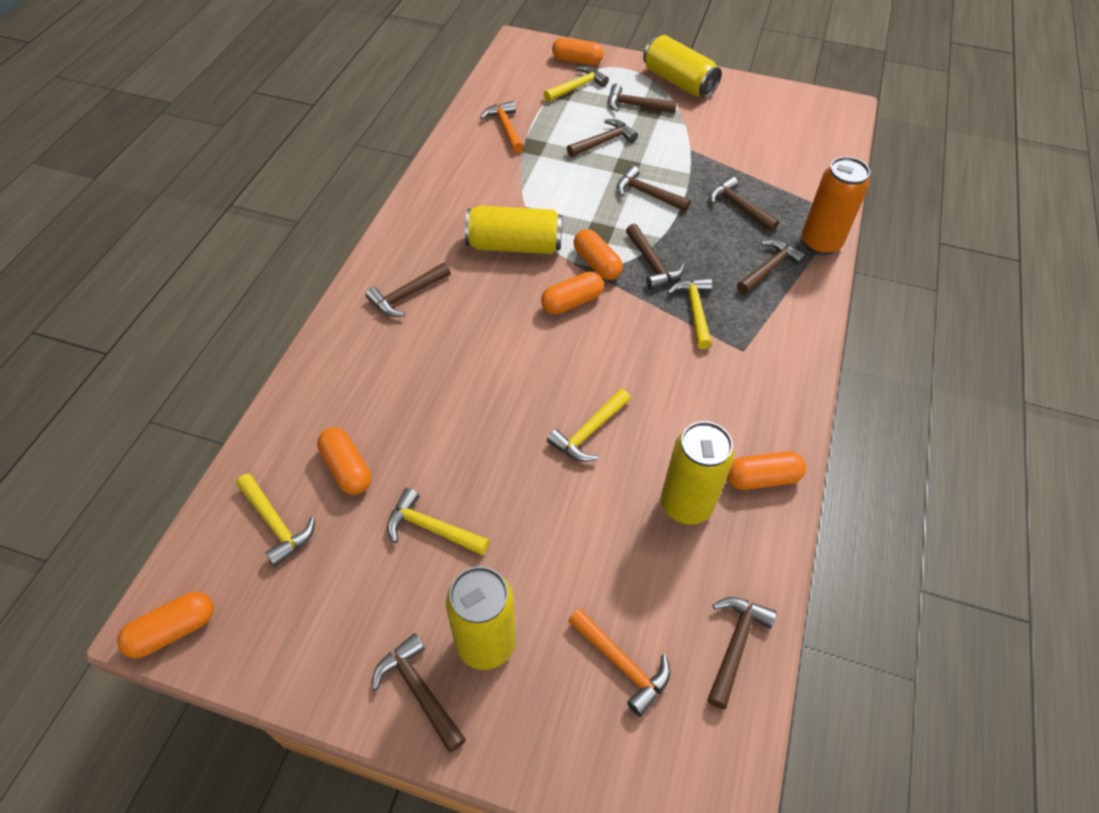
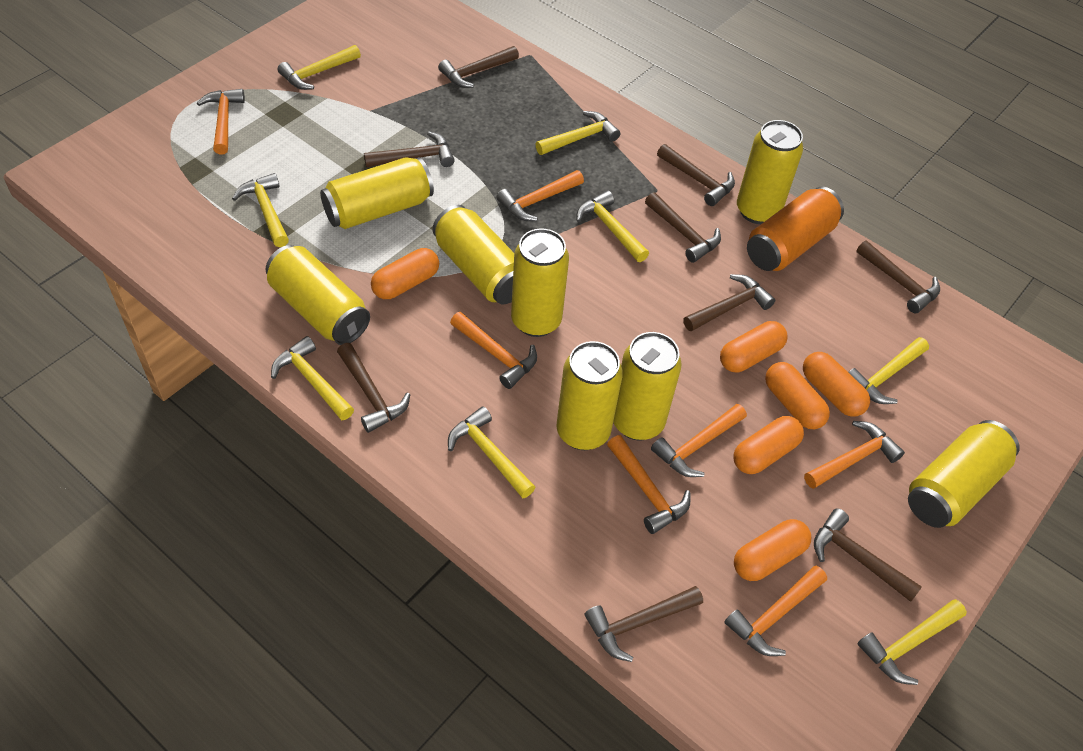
orange hammer: [480,101,524,153] [568,608,670,717] = 2 -> [197,89,245,155] [450,312,537,389] [496,170,584,221] [607,435,690,534] [651,404,747,477] [724,566,827,656] [804,421,905,489] = 7
yellow can: [446,566,516,670] [465,205,562,254] [643,35,722,98] [661,421,734,525] = 4 -> [266,245,370,345] [320,157,434,229] [432,205,514,305] [511,228,569,337] [557,341,623,450] [613,332,682,441] [737,120,803,224] [908,420,1020,528] = 8
yellow hammer: [236,474,315,567] [387,488,490,556] [544,66,609,102] [547,389,631,462] [667,278,712,349] = 5 -> [232,173,289,247] [271,336,354,420] [277,45,361,90] [448,407,535,498] [535,111,620,155] [577,191,649,262] [848,337,929,404] [857,599,967,685] = 8

